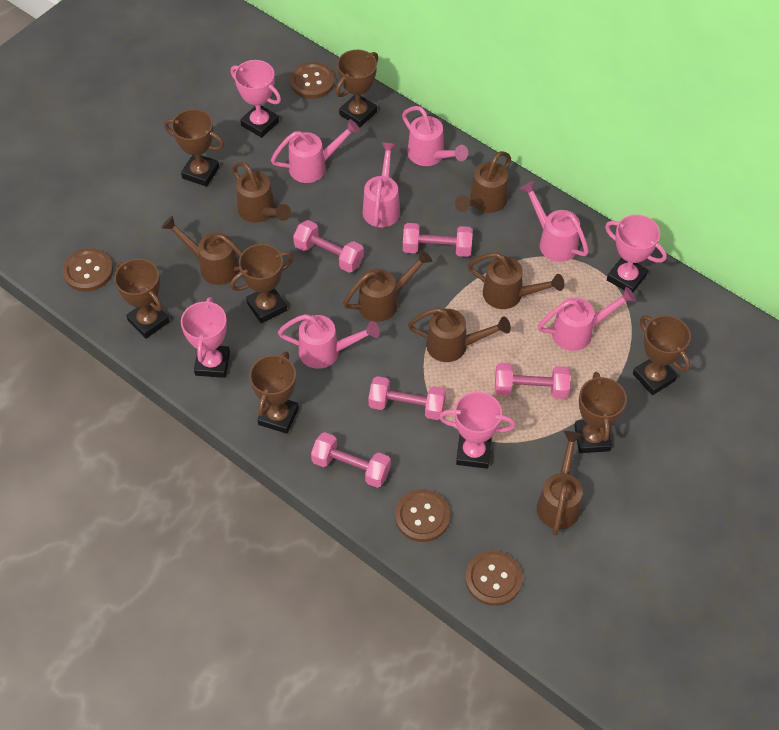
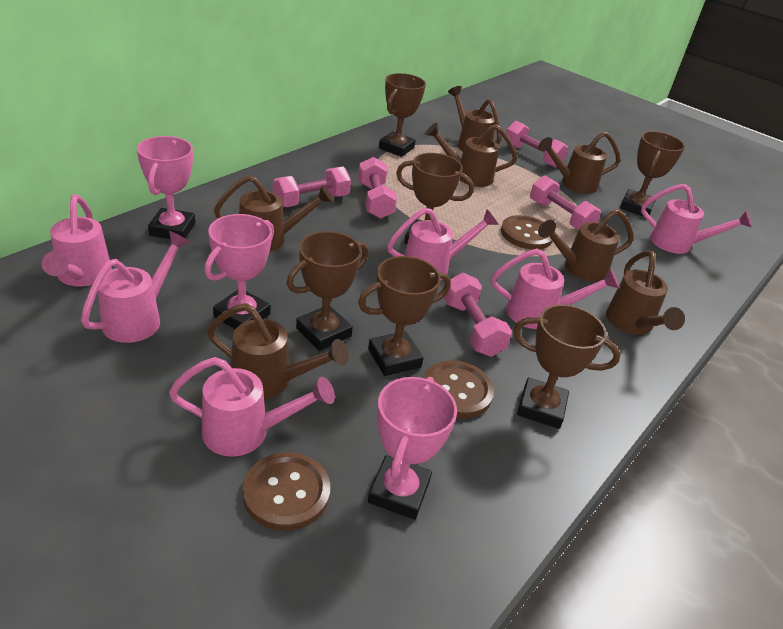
brown button: [63,248,113,292] [290,62,335,99] [395,489,450,542] [465,550,522,606] = 4 -> [243,452,330,531] [423,360,494,418] [501,215,553,250] = 3
brown trophy: [114,259,169,339] [164,109,224,187] [230,244,294,323] [249,351,299,434] [336,50,378,127] [574,372,627,453] [633,315,691,395] = 7 -> [286,231,368,351] [358,256,451,376] [379,73,426,157] [396,153,474,244] [513,304,620,429] [620,131,685,216] = 6
pink trophy: [181,297,230,378] [231,60,281,138] [439,392,516,469] [605,215,667,292] = 4 -> [137,136,195,239] [204,214,274,329] [368,377,457,520] = 3

